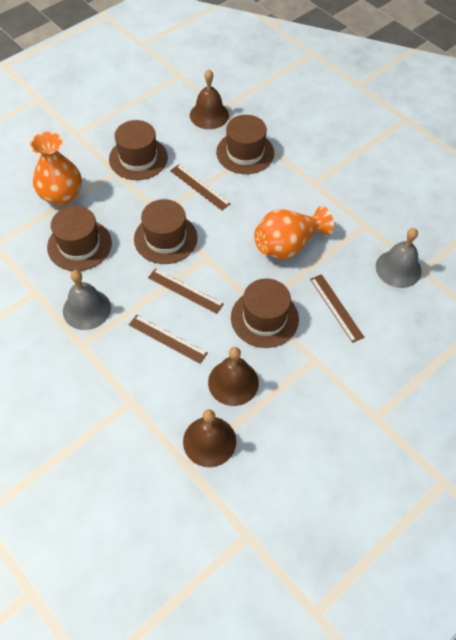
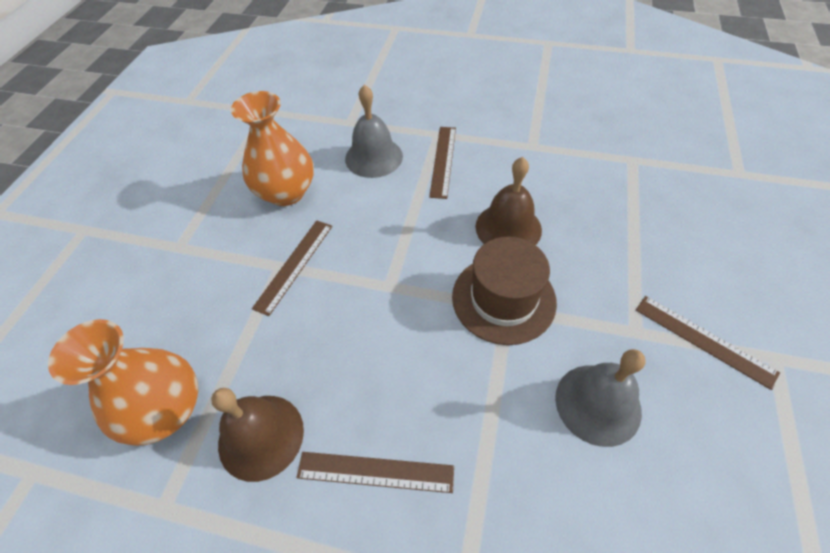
brown bell: [183,409,236,467] [190,69,229,129] [208,347,259,406] = 3 -> [211,388,304,482] [476,157,542,245] = 2
brown hat: [47,206,112,271] [109,120,168,180] [134,199,197,264] [216,115,274,174] [231,278,299,348] = 5 -> [452,237,557,345] = 1

